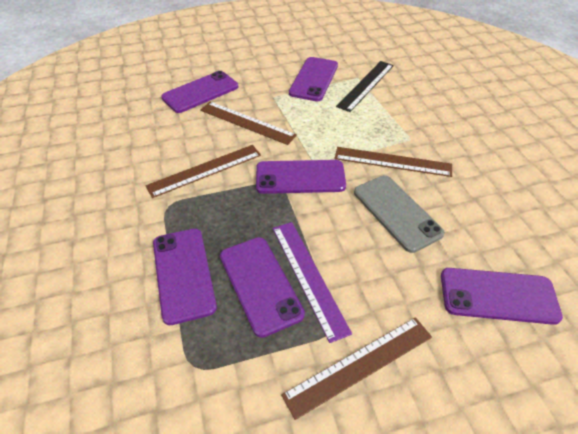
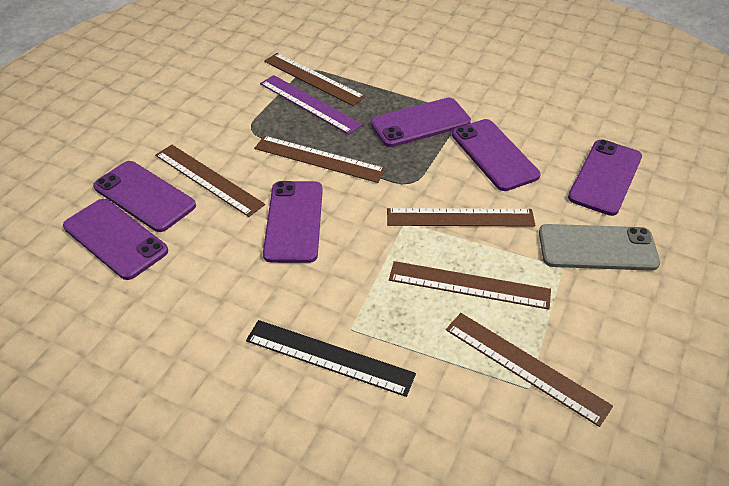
brown ruler: [145,145,261,198] [200,102,297,145] [281,317,432,420] [334,147,452,177] = 4 -> [155,145,265,217] [254,136,386,183] [264,53,365,106] [387,208,535,227] [389,261,551,310] [446,313,613,427] = 6

